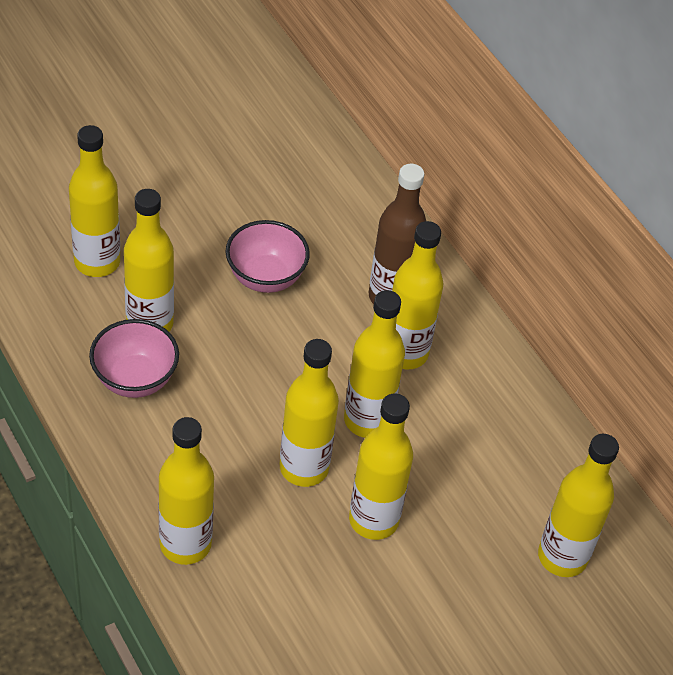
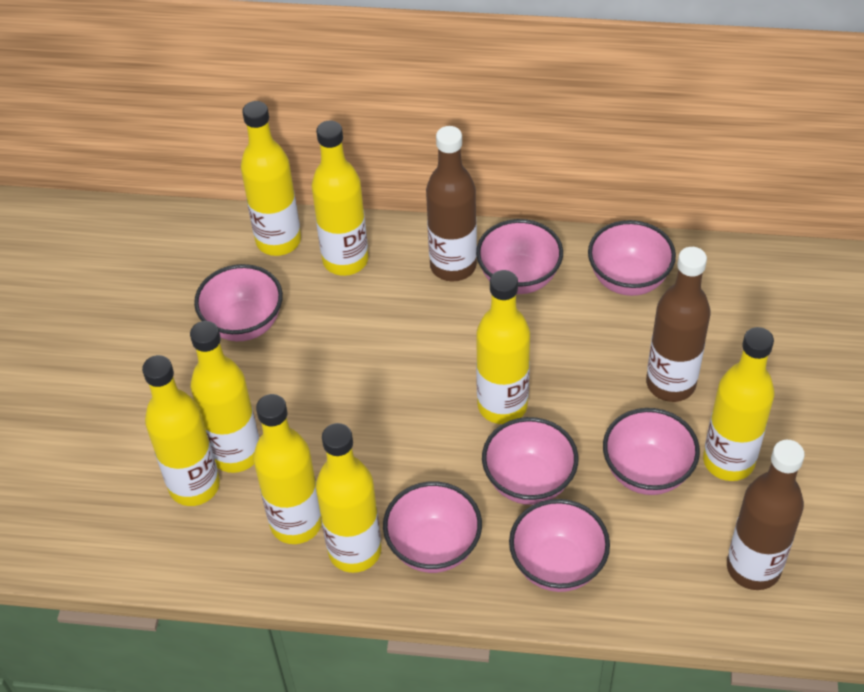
brown bottle: [369,164,426,304] = 1 -> [426,126,477,282] [646,247,711,402] [727,440,805,590] = 3
pink bowl: [89,319,179,398] [226,220,310,293] = 2 -> [194,264,283,341] [383,481,482,573] [476,219,563,294] [482,417,578,505] [509,499,610,592] [588,220,676,296] [603,408,700,495] = 7

